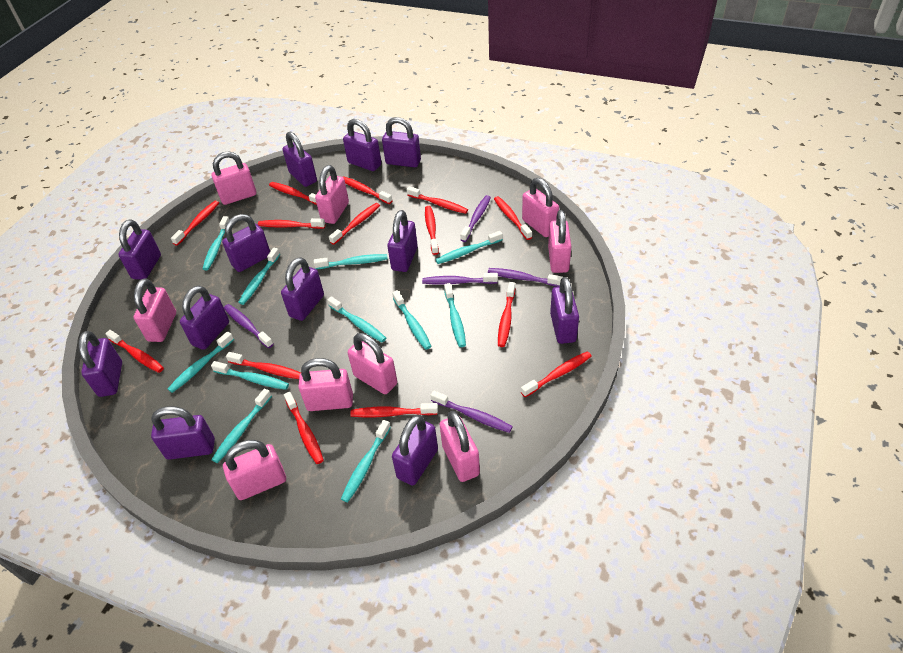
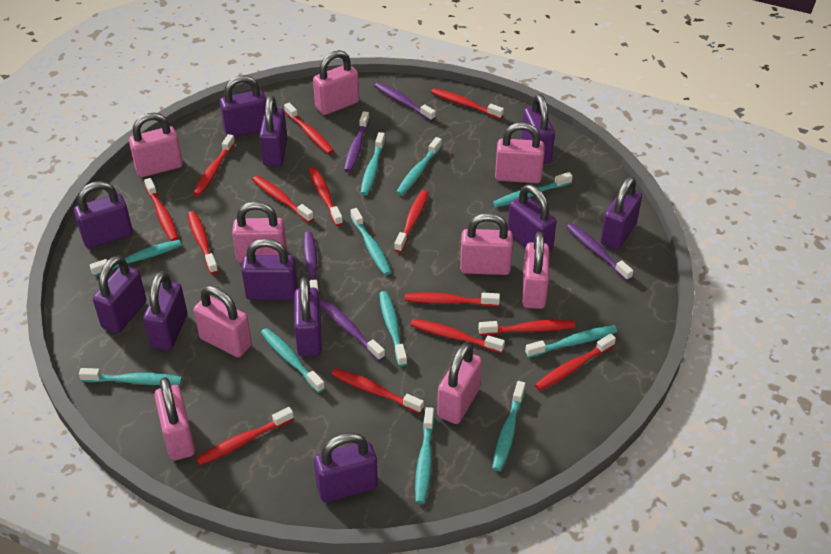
purple padlock: [79,331,122,397] [118,219,161,280] [151,406,215,460] [180,285,229,350] [222,214,270,272] [281,257,324,321] [282,132,317,187] [343,119,382,171] [382,117,421,167] [387,210,418,272] [392,415,438,486] [550,277,579,344] = 12 -> [74,181,133,249] [93,256,146,333] [143,271,187,350] [220,75,266,137] [241,238,298,300] [259,95,287,166] [294,277,322,357] [314,432,378,502] [508,184,556,252] [521,94,555,164] [600,176,642,250] = 11

